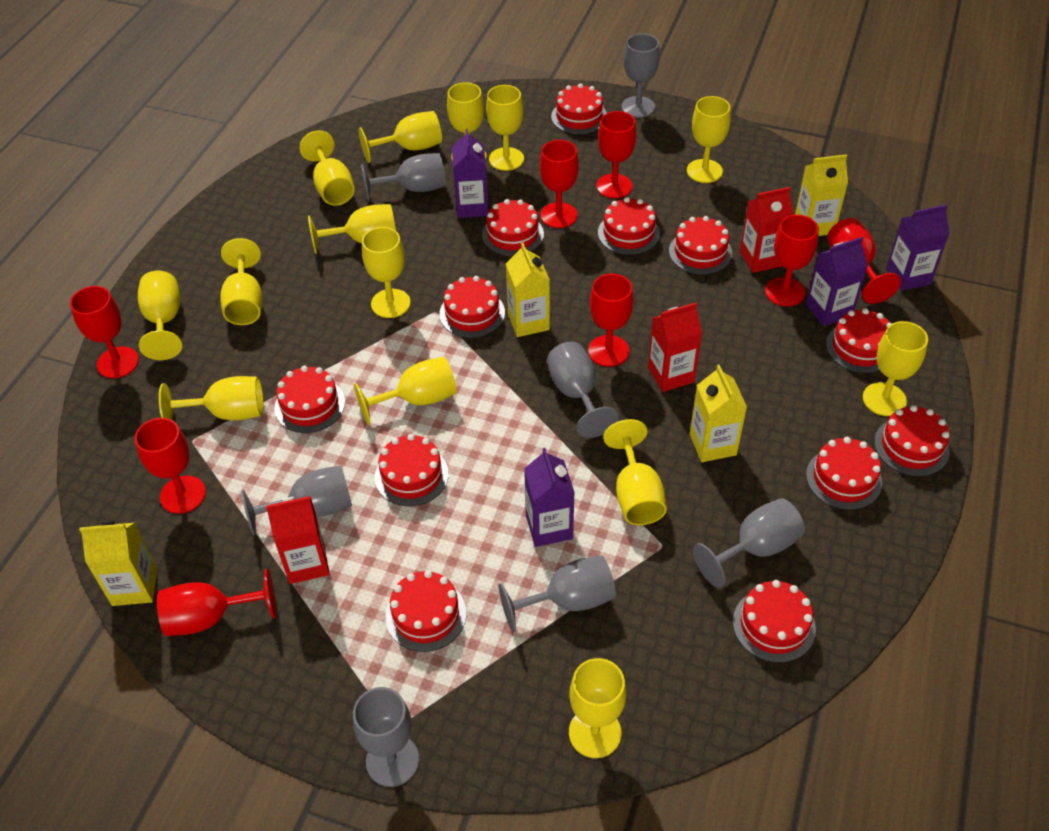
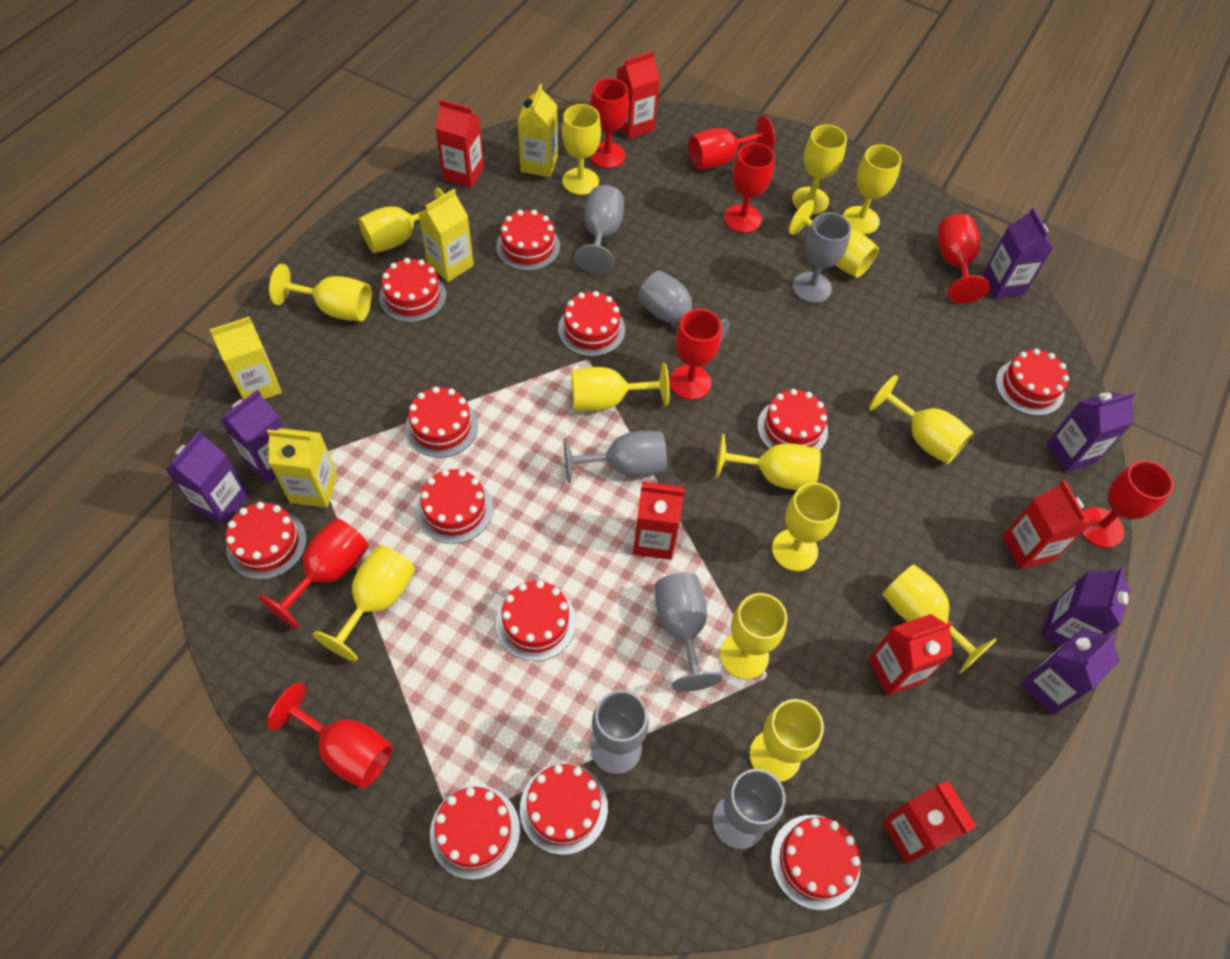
purple carton: [452,129,488,218] [524,448,575,547] [806,237,868,326] [886,204,950,291] = 4 -> [165,431,249,525] [220,389,284,483] [983,208,1053,298] [1020,628,1120,715] [1041,568,1131,646] [1046,392,1136,472] = 6
red carton: [266,496,329,584] [648,303,702,392] [740,187,794,273] = 3 -> [435,99,484,188] [617,51,660,139] [633,481,685,560] [869,614,953,696] [882,781,977,864] [1002,481,1090,570] = 6

